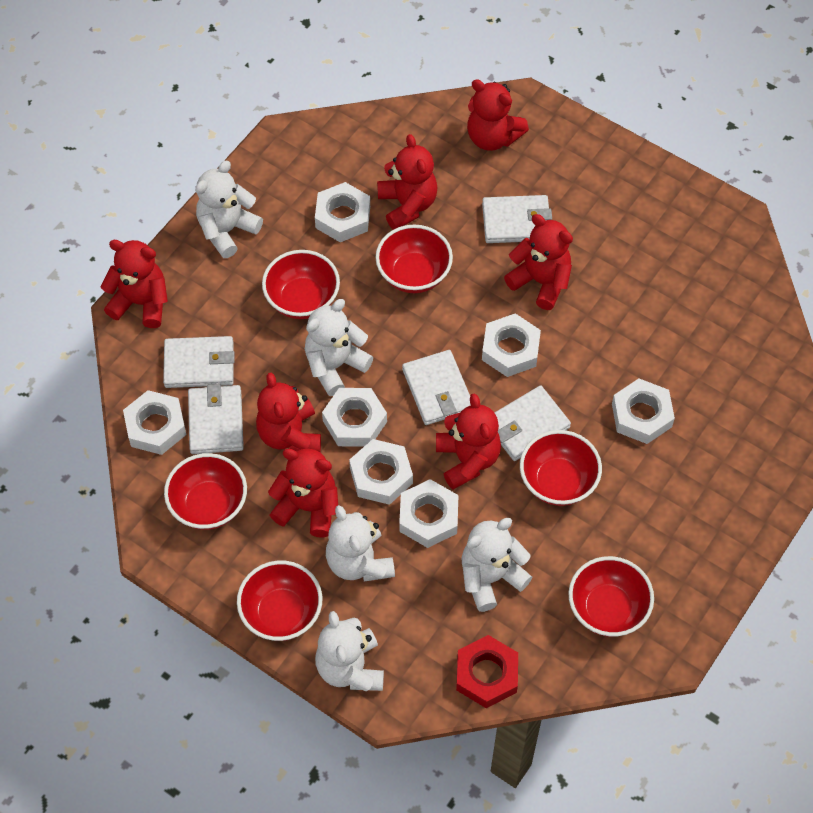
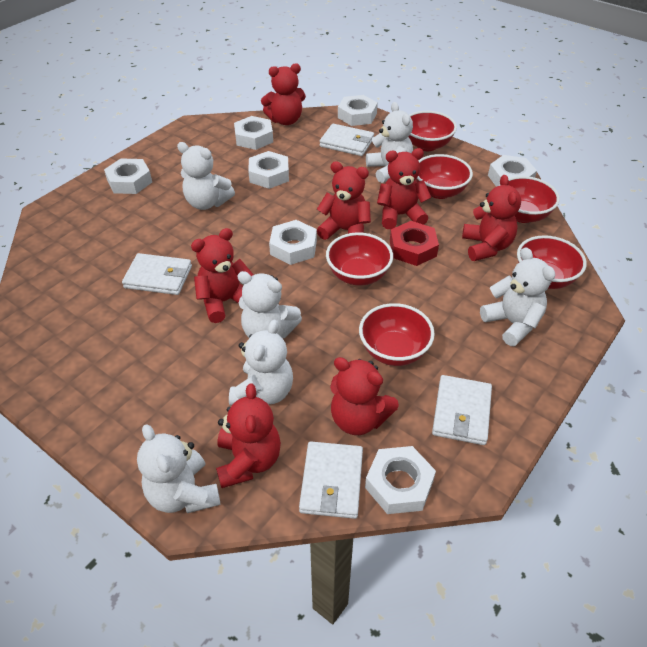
white teddy bear: [195,161,263,258] [305,299,373,396] [315,611,384,691] [326,505,395,582] [461,518,532,612] = 5 -> [137,424,221,513] [177,142,235,210] [229,320,293,406] [237,271,302,338] [366,102,413,183] [480,247,555,346] = 6
white wallet: [163,336,235,388] [188,383,244,454] [402,350,471,425] [482,195,552,243] [494,385,571,461] = 5 -> [122,253,192,295] [299,441,363,519] [320,124,374,156] [432,375,492,445] = 4

